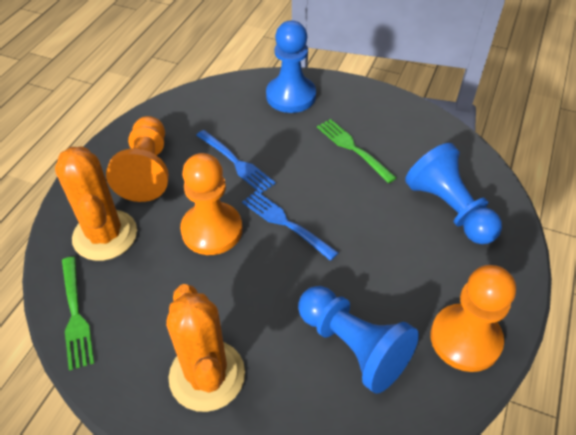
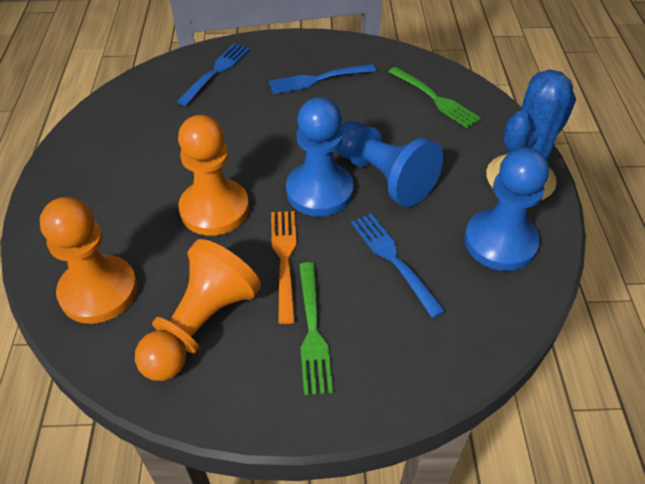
blue cactus: none = 0 -> [486,69,576,200] = 1
blue fork: [196,130,276,193] [242,191,339,261] = 2 -> [177,44,250,106] [269,64,376,94] [351,213,445,318] = 3
orange cactus: [55,147,137,261] [166,284,245,412] = 2 -> none = 0
orange fork: none = 0 -> [271,211,297,324] = 1

